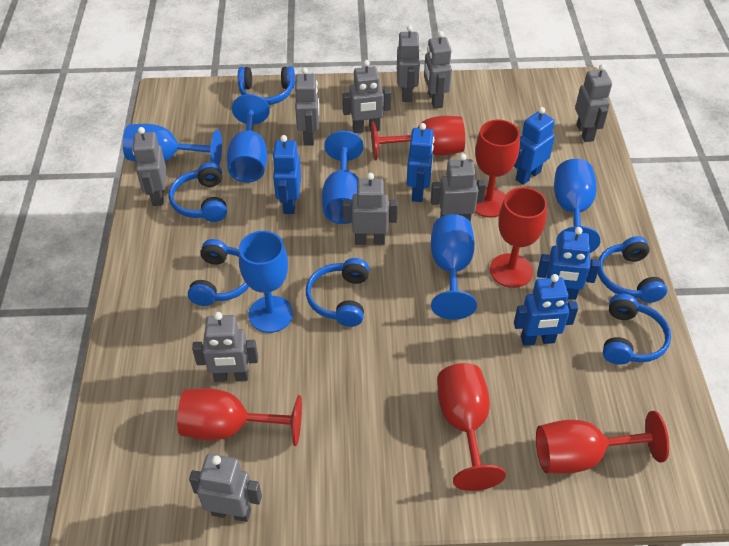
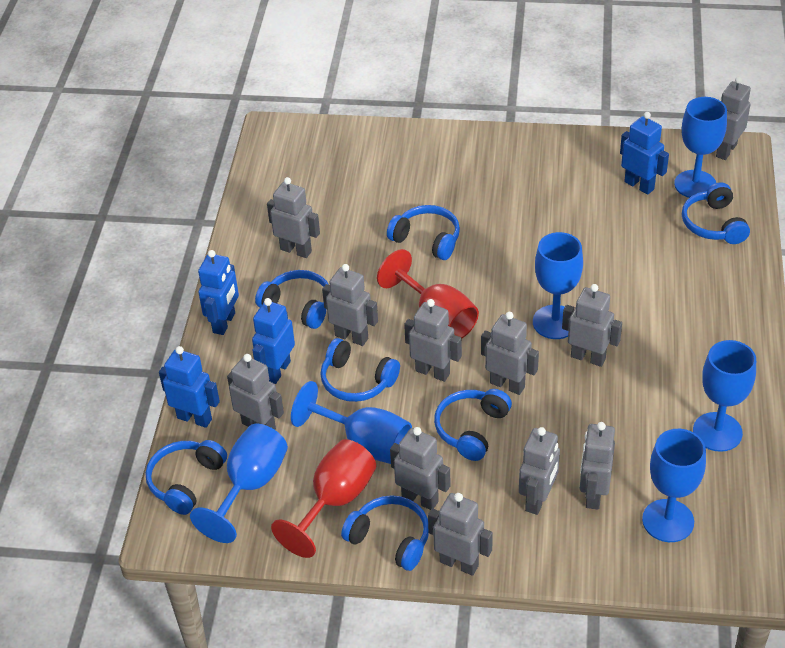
blue headphones: [169,162,227,222] [188,239,249,306] [238,66,295,105] [306,258,369,327] [598,236,667,303] [603,293,671,365] = 6 -> [145,440,227,515] [255,270,329,329] [320,338,400,402] [341,495,429,571] [387,205,460,260] [434,389,512,461] [682,182,750,244] = 7
blue robot: [272,135,301,214] [407,123,434,202] [514,107,555,185] [514,274,578,346] [537,227,600,300] = 5 -> [159,346,220,428] [198,250,239,335] [252,298,295,384] [620,112,669,195] = 4
grey robot: [132,127,166,206] [189,454,262,522] [192,312,258,382] [295,68,319,146] [342,60,391,133] [343,173,398,245] [397,25,420,102] [424,31,452,109] [431,153,486,223] [575,64,612,142] = 10 -> [227,354,284,430] [267,177,320,258] [322,264,378,346] [390,427,451,510] [404,299,462,382] [428,493,493,576] [481,312,539,395] [519,427,560,515] [562,284,622,367] [580,422,615,510] [716,76,751,160] = 11
red goblet: [177,388,302,446] [371,116,465,161] [437,363,506,491] [475,120,520,217] [490,187,547,288] [536,411,669,474] = 6 -> [271,439,376,558] [377,249,479,338] = 2

